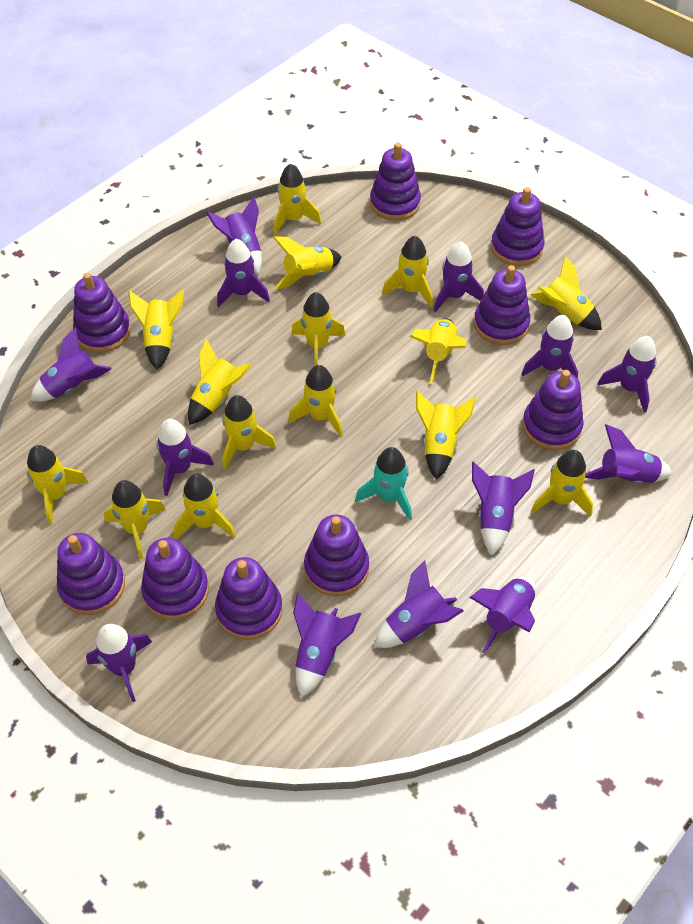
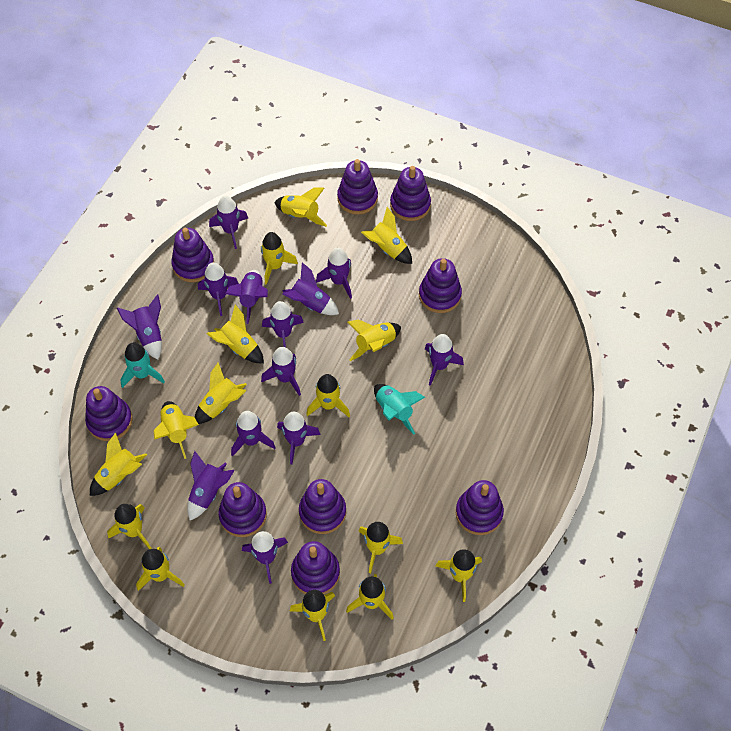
turquoise rocket: [355,447,412,521] = 1 -> [120,342,165,388] [374,384,425,435] = 2

